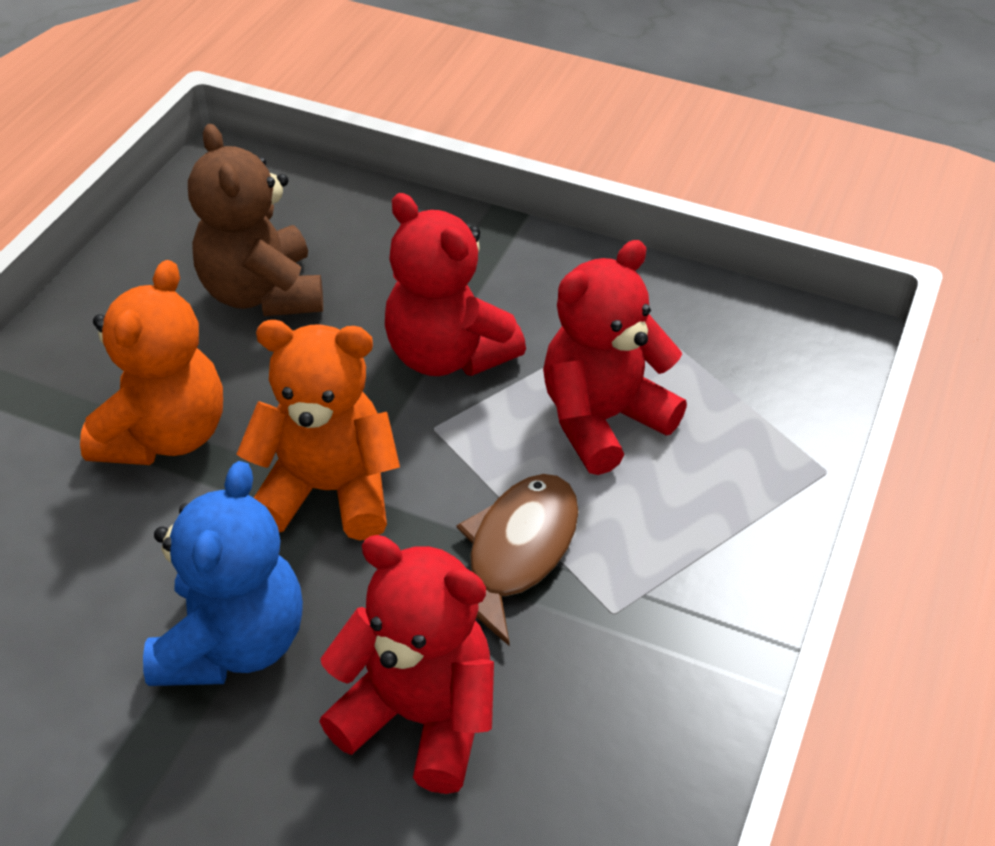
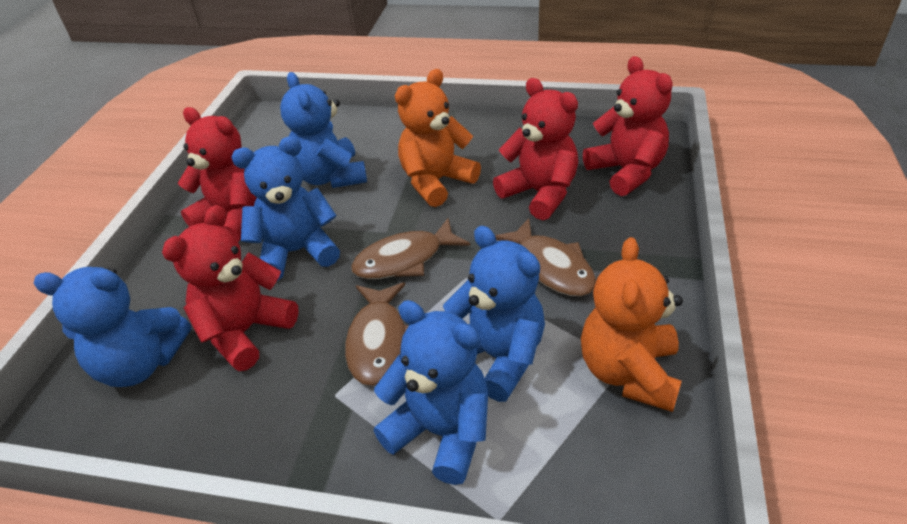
blue teddy bear: [143,461,303,686] = 1 -> [33,267,191,387] [231,136,340,281] [280,72,367,188] [374,300,488,485] [443,226,545,402] = 5
brown fish: [457,474,579,646] = 1 -> [345,283,408,386] [351,218,470,279] [495,218,596,297] = 3
brown teddy bear: [188,124,323,316] = 1 -> none = 0
red teddy bear: [319,535,494,794] [385,193,526,376] [543,240,687,475] = 3 -> [162,205,299,371] [178,107,257,242] [493,78,578,220] [583,56,673,196] = 4

